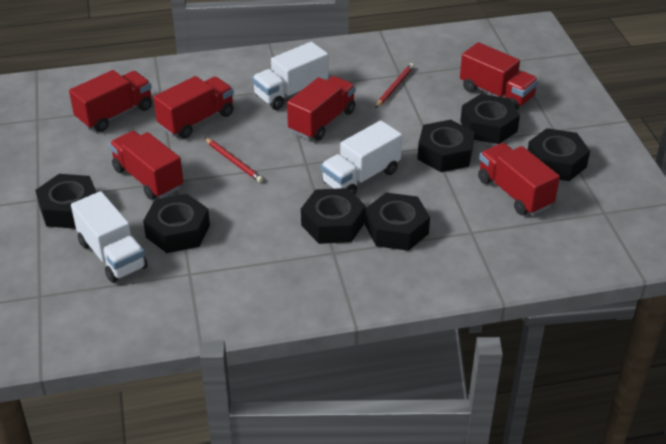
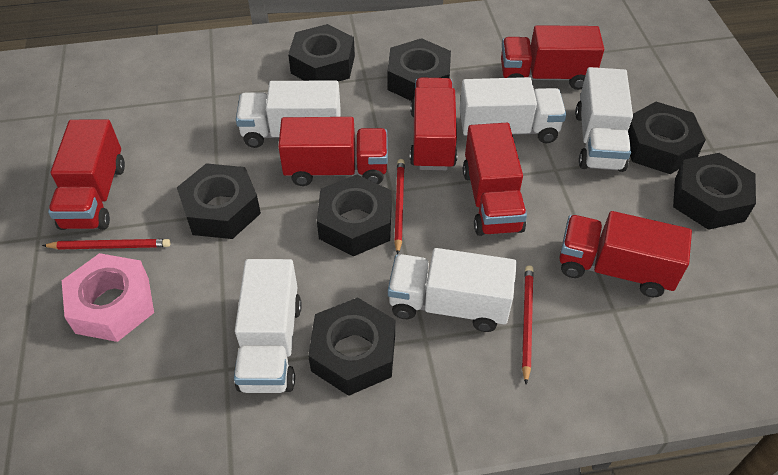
pink nut: none = 0 -> [62,253,154,342] = 1
red pencil: [205,138,263,182] [375,63,414,108] = 2 -> [42,239,171,250] [394,159,405,254] [522,265,534,384] = 3
white truck: [71,191,148,283] [252,42,329,110] [321,120,402,195] = 3 -> [234,259,302,393] [236,81,341,148] [388,248,517,332] [460,77,566,143] [575,67,633,172] = 5

